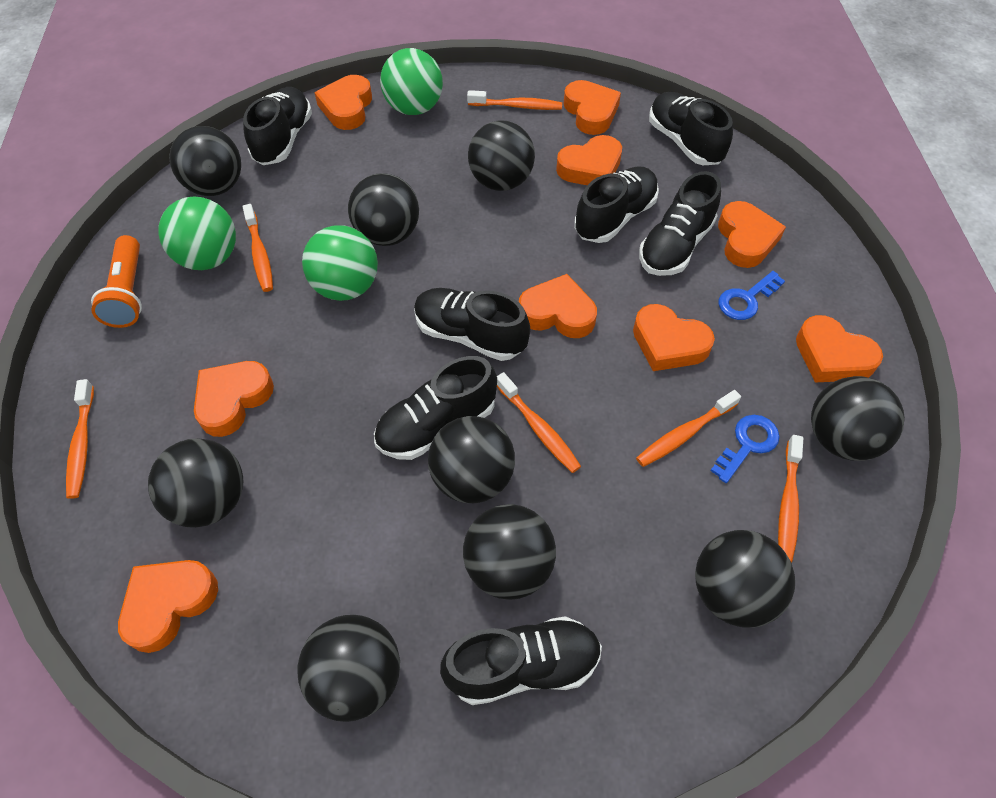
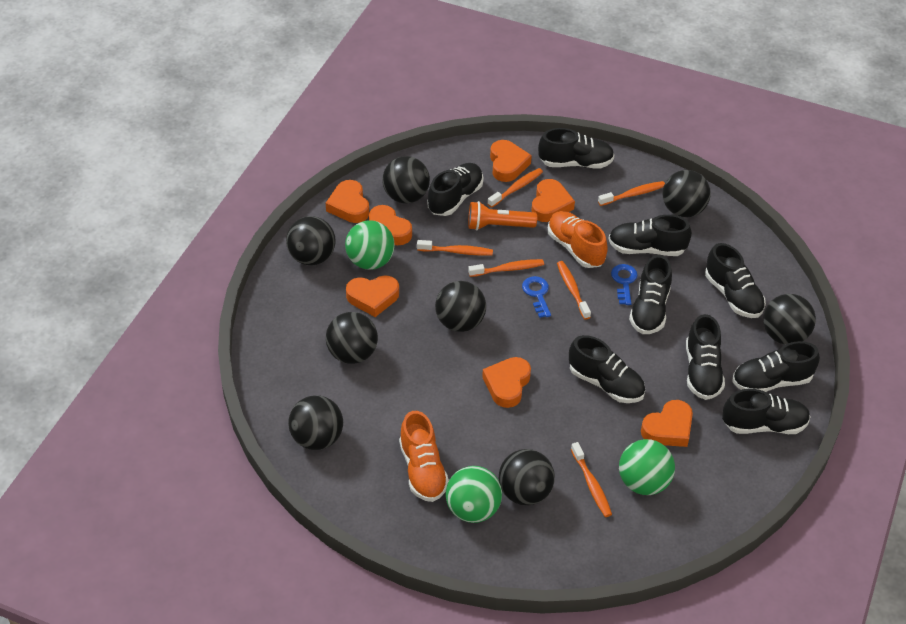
black ball: [148,438,243,528] [169,126,241,196] [298,615,400,722] [348,173,419,246] [428,416,515,503] [463,504,556,600] [468,120,535,191] [695,530,795,628] [811,376,905,461] = 9 -> [286,216,336,265] [288,395,343,450] [326,312,378,364] [383,156,430,204] [435,281,486,332] [499,449,555,505] [662,170,711,217] [763,294,816,345] = 8
black shoe: [243,87,312,165] [374,356,497,460] [414,288,530,361] [440,616,602,705] [574,167,659,243] [639,171,721,276] [649,92,733,165] = 7 -> [428,163,484,216] [538,128,614,169] [569,335,645,403] [608,215,692,256] [629,255,672,334] [686,314,725,400] [705,243,766,318] [722,389,811,434] [732,341,820,392] = 9
orange heart: [118,560,218,653] [194,361,274,437] [314,75,372,130] [519,274,597,338] [556,135,622,185] [564,80,621,135] [633,304,715,371] [718,201,786,268] [796,315,883,382] = 9 -> [326,180,369,223] [346,275,399,317] [369,205,412,245] [482,357,531,408] [490,140,532,182] [531,179,575,222] [641,400,693,447] = 7
orange shoe: none = 0 -> [399,411,449,502] [548,211,608,268] = 2

